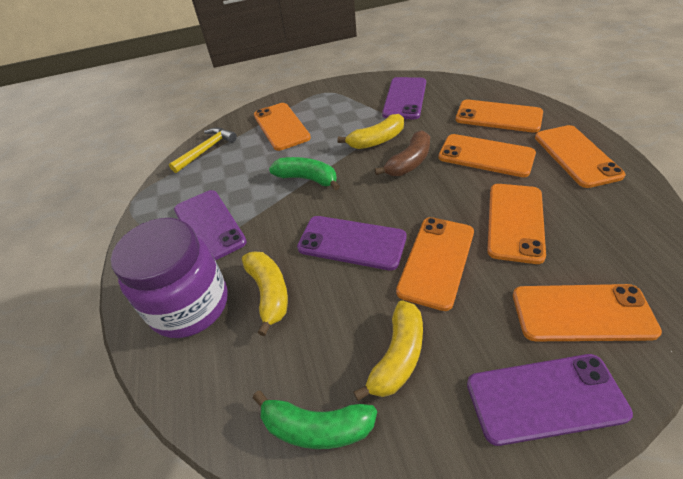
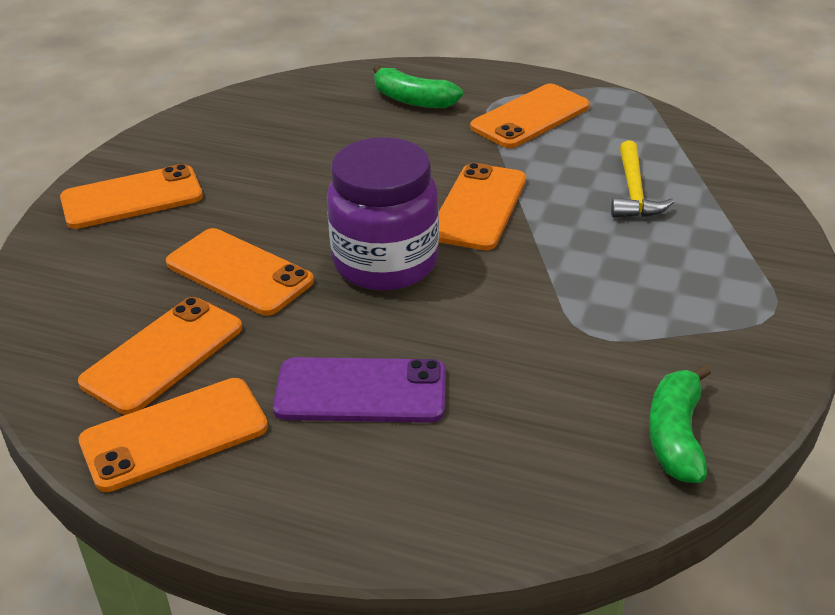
brown banana: [375,130,430,176] = 1 -> none = 0
orange phone: [254,103,311,151] [396,217,474,311] [438,134,536,177] [456,99,543,133] [487,184,546,264] [513,284,662,341] [535,125,625,188] = 7 -> [60,164,203,229] [78,297,242,415] [79,378,268,492] [166,228,314,316] [439,163,526,250] [470,83,590,148] = 6
purple phone: [174,190,247,260] [297,216,406,271] [382,77,426,119] [467,354,633,446] = 4 -> [273,357,446,423] = 1
yellow banana: [242,251,288,336] [338,114,404,149] [353,300,423,401] = 3 -> none = 0

